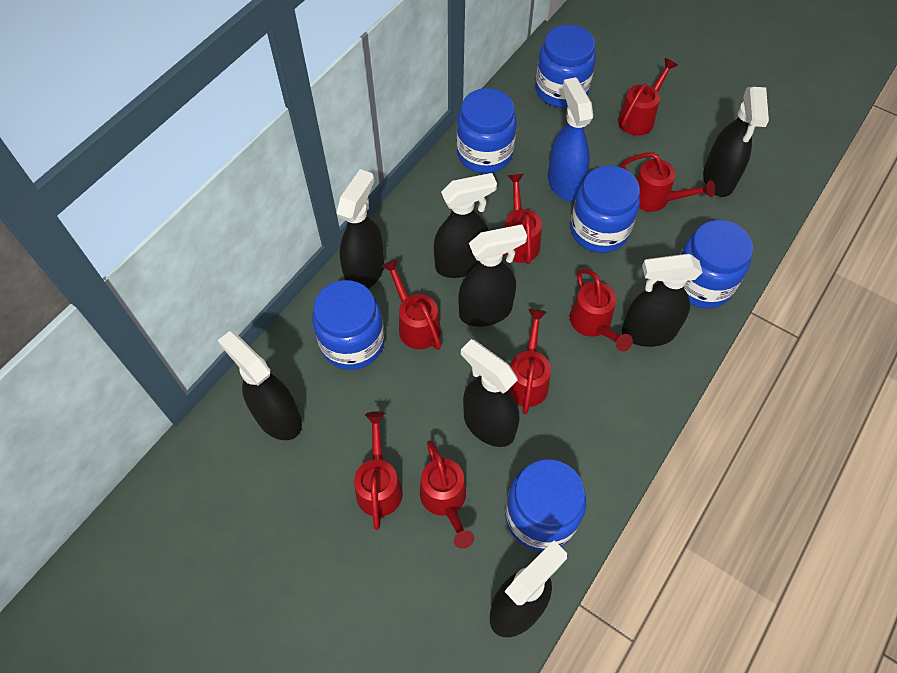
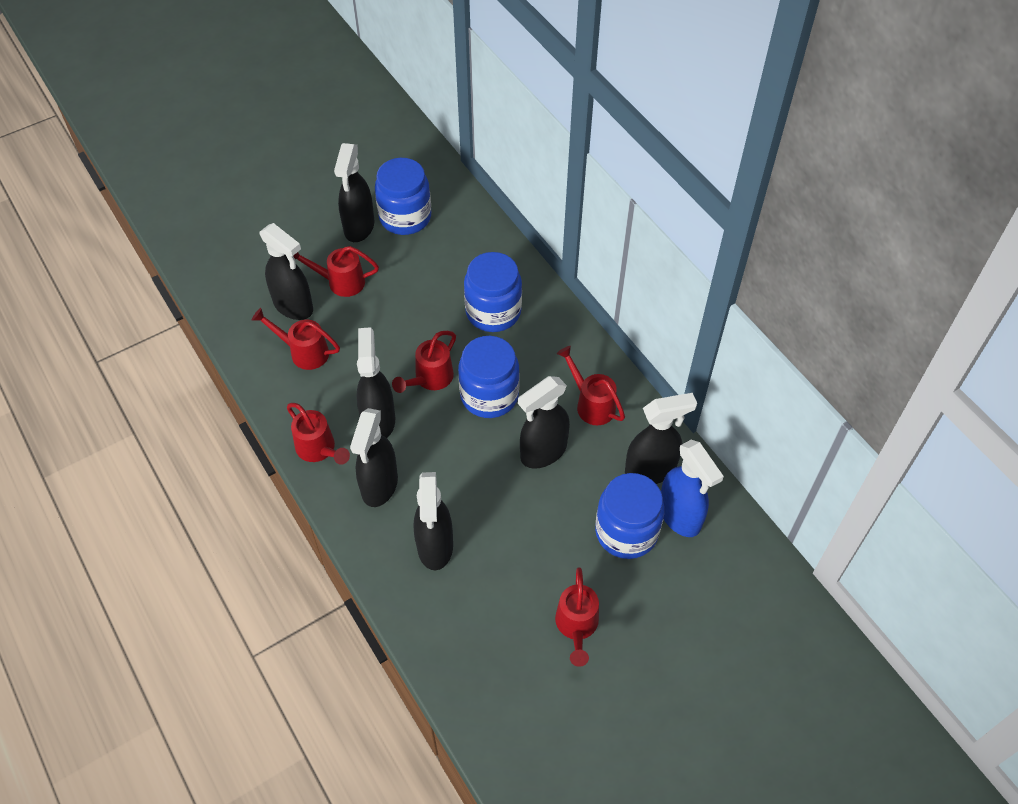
black spray bottle: [218,331,302,440] [336,169,384,289] [434,173,497,278] [458,224,527,327] [461,339,519,447] [490,541,567,637] [622,254,703,347] [703,87,769,197] = 8 -> [260,223,313,320] [334,143,374,242] [350,408,398,507] [357,327,395,438] [414,472,453,570] [518,376,570,469] [625,393,697,484] = 7
blue jar: [312,280,385,370] [457,88,517,173] [505,459,586,551] [536,25,596,108] [570,165,640,253] [680,220,753,309] = 6 -> [375,158,431,235] [458,336,520,418] [464,252,522,332] [595,473,665,559] = 4
red watering can: [354,411,403,530] [382,259,441,350] [420,440,474,549] [504,174,542,264] [509,309,551,414] [570,268,633,351] [618,58,678,136] [621,152,715,212] = 8 -> [252,308,340,370] [287,403,350,465] [293,246,379,297] [392,331,456,393] [555,567,599,667] [557,346,625,425] = 6

